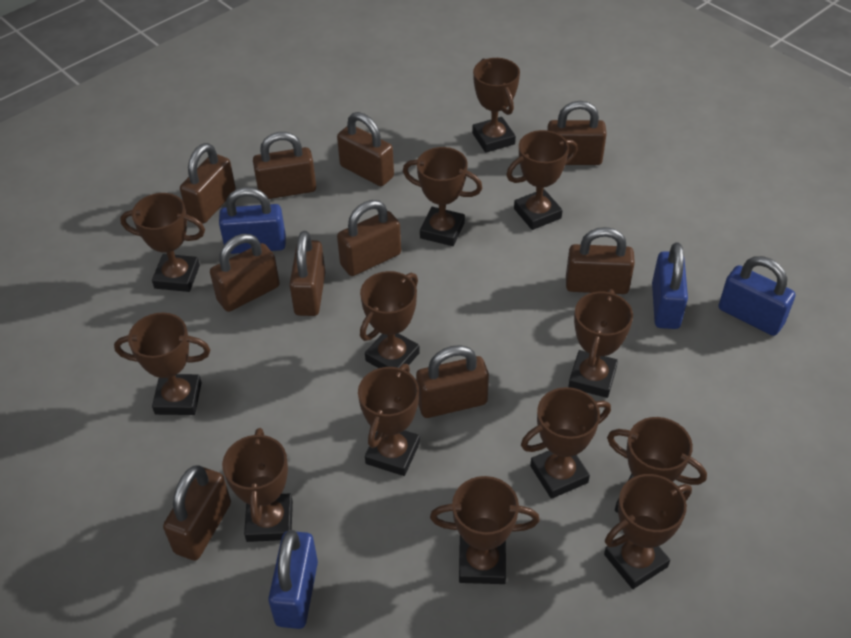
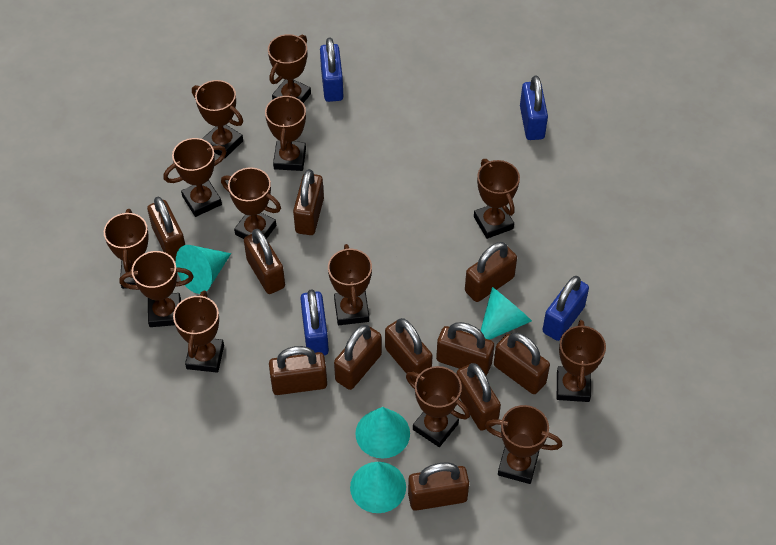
brown padlock: [163,465,231,561] [180,143,236,223] [210,234,280,312] [253,132,316,199] [289,231,325,316] [337,112,394,186] [337,200,401,276] [416,345,489,418] [547,101,607,165] [566,227,635,294] = 10 -> [147,197,185,261] [244,229,285,294] [269,346,327,395] [293,169,324,235] [334,325,382,390] [385,318,433,382] [408,462,469,511] [436,322,494,375] [456,363,501,431] [465,242,517,302] [494,333,550,394] = 11
turquoise cone: none = 0 -> [176,245,231,294] [350,462,406,513] [355,407,410,459] [480,287,532,340] = 4

